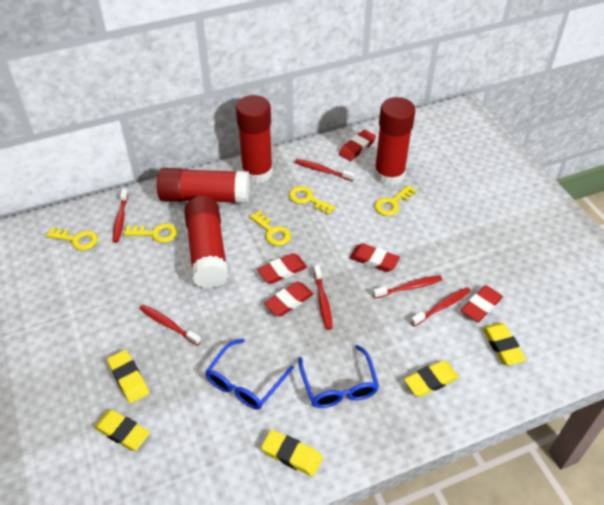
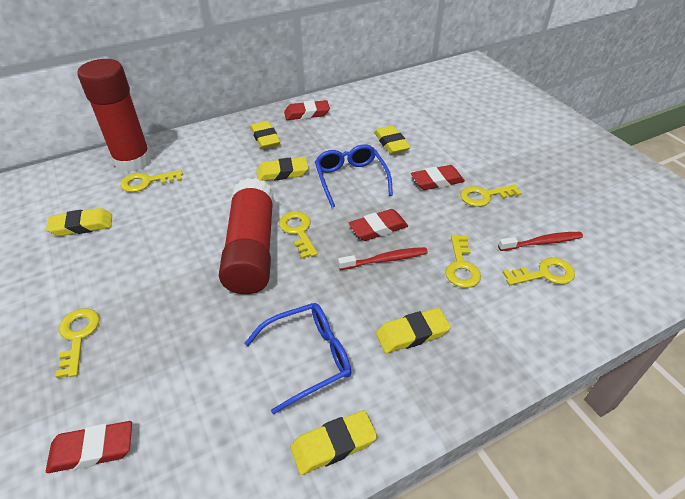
red eraser: [257,253,307,284] [264,281,314,316] [339,129,376,161] [350,243,400,272] [461,285,503,322] = 5 -> [46,421,132,473] [284,100,330,120] [349,209,408,241] [411,165,465,190] = 4
red glue stick: [157,168,250,204] [184,196,229,289] [236,95,273,184] [374,97,416,186] = 4 -> [77,59,152,172] [219,178,274,294] = 2
red toothbrush: [113,188,128,243] [140,304,201,346] [295,159,355,181] [314,265,333,330] [373,275,442,298] [411,287,471,326] = 6 -> [338,247,428,270] [498,232,583,251] = 2
yellow eraser: [94,409,150,451] [107,350,149,403] [261,430,323,476] [404,360,459,397] [482,323,526,365] = 5 -> [46,208,112,236] [250,121,280,149] [256,157,309,181] [290,410,377,475] [374,126,411,154] [376,308,451,353] = 6
yellow key: [46,227,98,251] [124,223,177,243] [250,210,291,246] [289,186,336,215] [375,185,417,216] = 5 -> [55,308,100,378] [120,170,183,192] [279,211,318,259] [445,235,481,288] [460,184,522,207] [503,257,575,285] = 6

